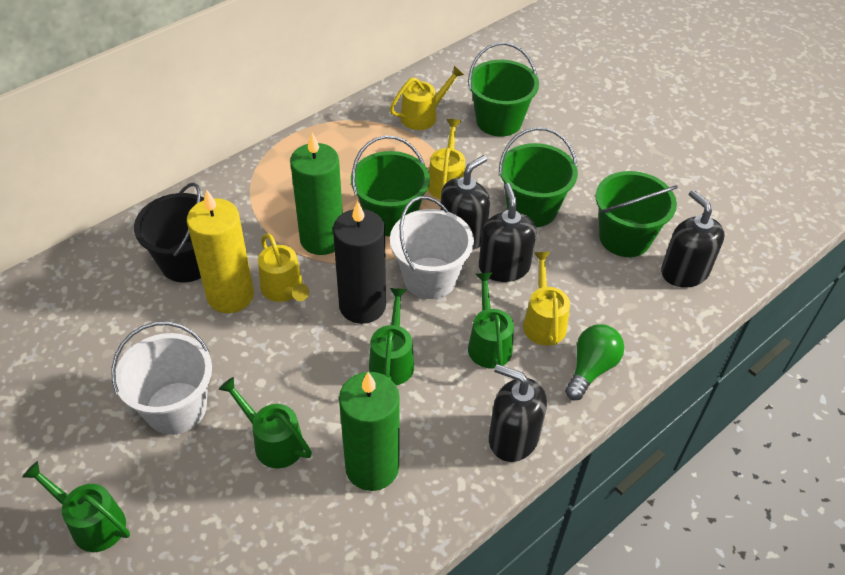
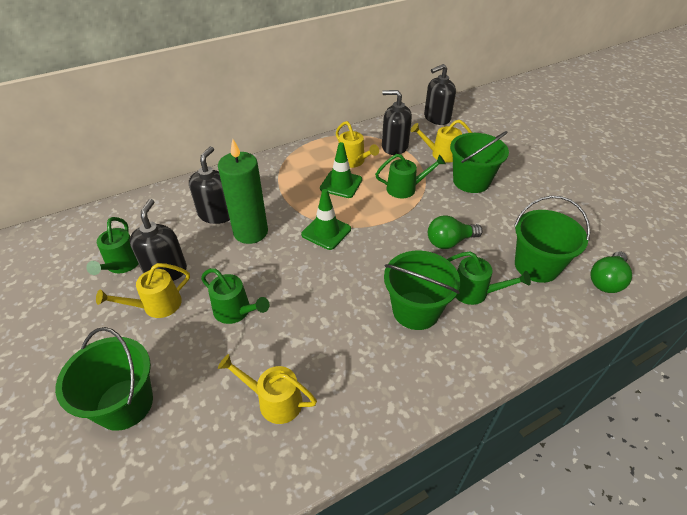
black bucket: [134,182,204,282] = 1 -> none = 0
black candle: [333,201,386,324] = 1 -> none = 0
green candle: [290,133,343,255] [339,372,400,491] = 2 -> [218,139,268,244] = 1
green light bulb: [565,324,624,400] = 1 -> [428,215,483,249] [590,251,632,293] = 2
green traffic cone: none = 0 -> [301,189,351,250] [320,142,362,198] = 2
white bucket: [111,322,212,435] [390,196,474,299] = 2 -> none = 0
yellow candle: [187,189,254,313] = 1 -> none = 0

